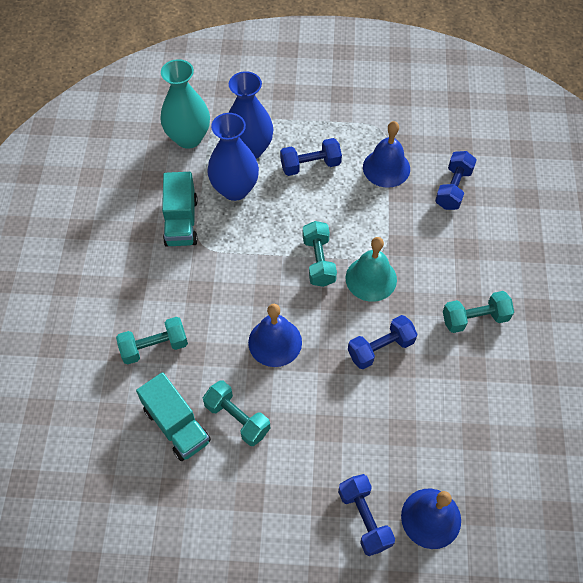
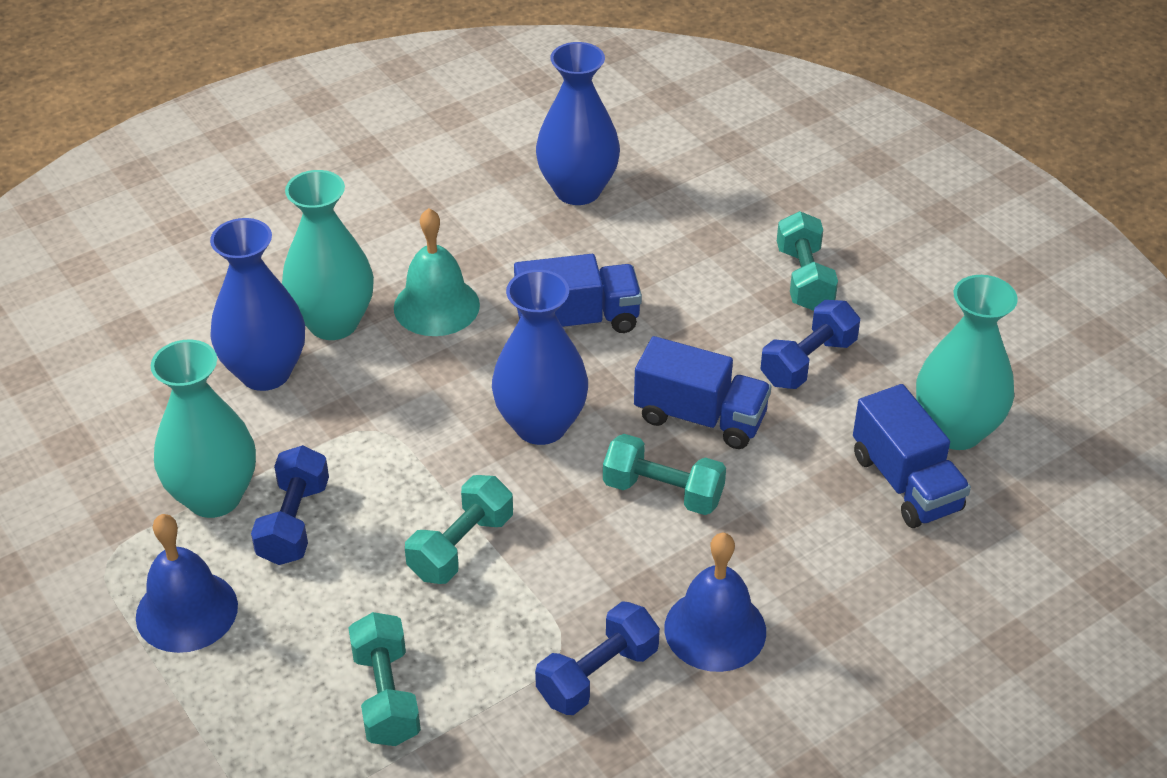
blue bell: [248,304,302,367] [363,121,410,188] [401,489,461,549] = 3 -> [136,514,238,653] [664,532,766,672] = 2
blue dumbbell: [280,138,342,176] [338,474,395,556] [348,315,418,369] [435,151,477,210] = 4 -> [251,445,329,565] [535,601,660,715] [760,300,860,389] = 3
blue truck: none = 0 -> [514,254,642,333] [634,336,771,449] [853,384,971,528] = 3
blue vase: [207,113,259,201] [229,71,273,159] = 2 -> [210,218,305,391] [492,270,588,445] [536,42,620,205] = 3
turquoise truck: [136,372,211,461] [162,172,198,247] = 2 -> none = 0
turquoise vase: [160,59,210,149] = 1 -> [151,340,256,518] [282,170,374,340] [916,275,1018,450] = 3

